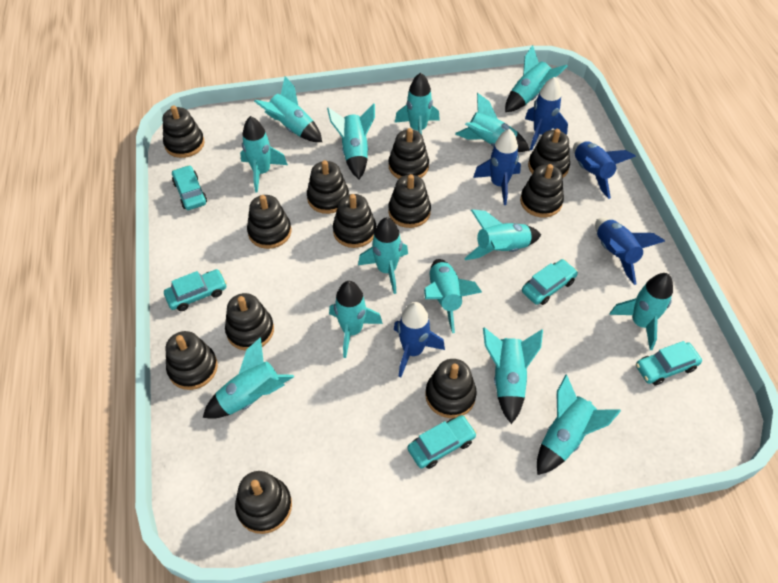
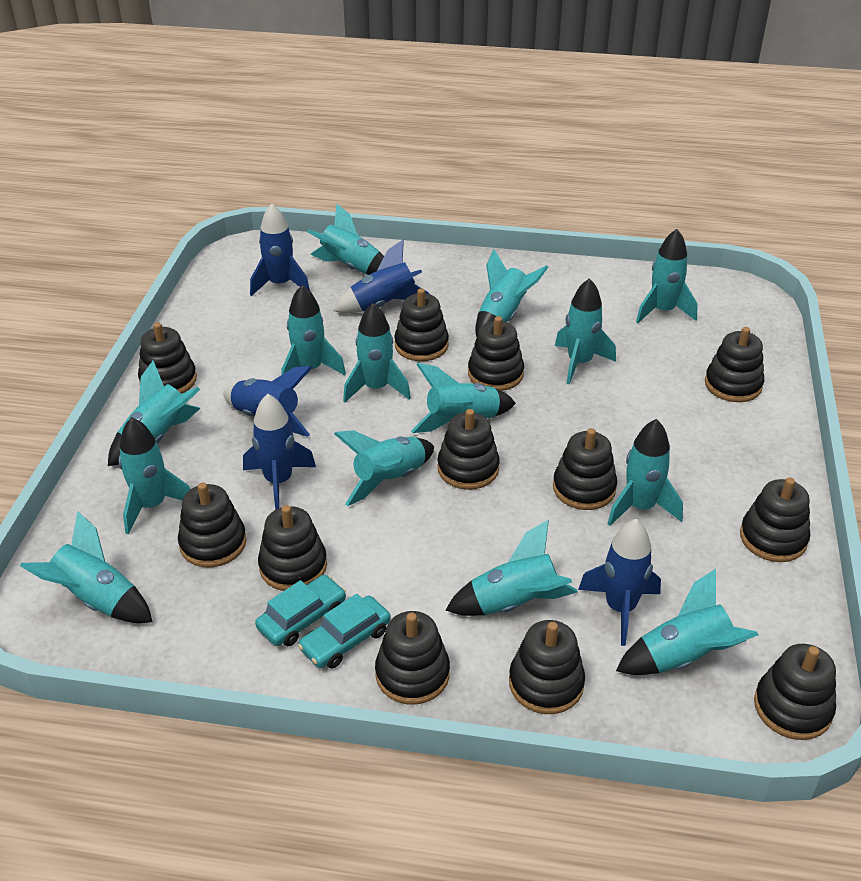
turquoise car: [164,269,227,311] [172,165,207,210] [408,415,477,469] [522,259,578,305] [636,341,702,385] = 5 -> [255,575,346,646] [298,594,391,669] = 2

